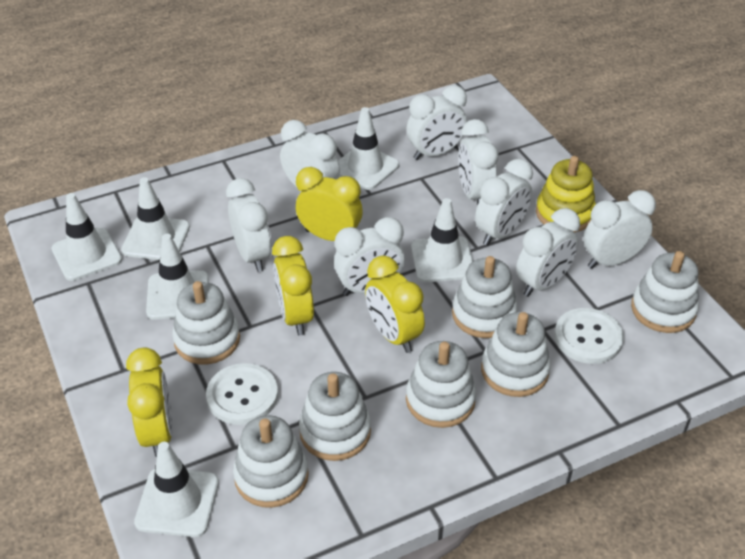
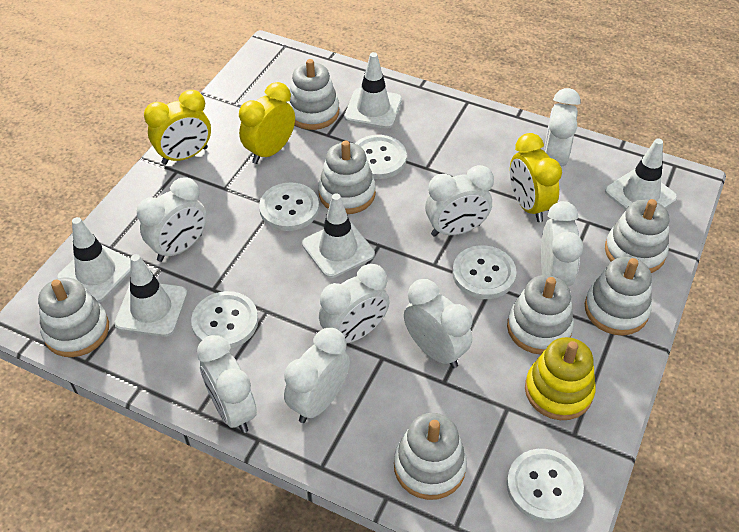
white button: [206,363,278,425] [554,308,624,364] = 2 -> [191,291,258,349] [259,182,319,231] [355,135,407,179] [452,245,516,299] [507,449,584,522] = 5
white traffic cone: [51,193,122,281] [121,177,190,260] [134,442,219,537] [146,234,209,320] [338,107,400,190] [411,198,473,282] = 6 -> [57,217,131,302] [114,254,187,337] [302,194,375,278] [344,52,402,129] [605,138,677,210] = 5
yellow clock: [126,347,173,457] [272,236,314,336] [296,167,363,241] [365,256,425,353] = 4 -> [144,90,211,165] [239,82,295,164] [510,133,562,222] = 3

